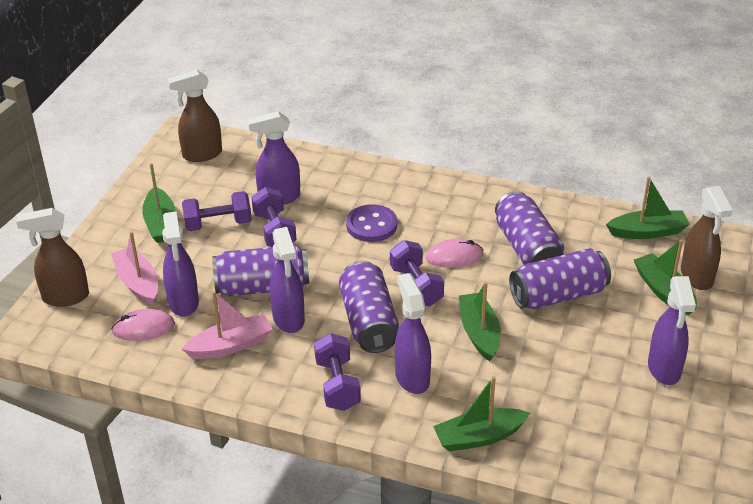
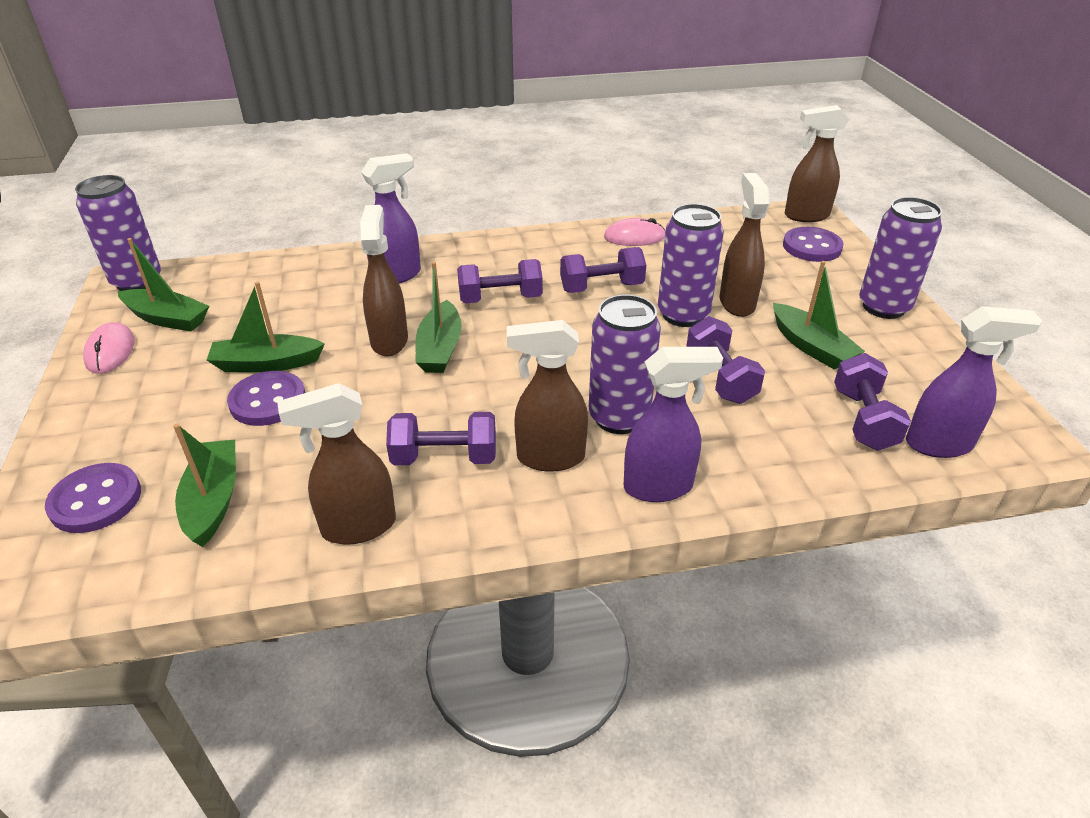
brown spray bottle: [16,208,89,307] [167,70,222,162] [681,186,733,290] = 3 -> [277,383,396,545] [360,205,408,356] [507,320,588,472] [720,173,770,317] [785,105,849,222] = 5
pink boat: [111,231,158,305] [182,291,273,359] = 2 -> none = 0
purple button: [346,204,397,242] = 1 -> [45,463,141,533] [227,371,306,426] [783,227,844,262] = 3
purple dumbbell: [182,191,252,231] [252,187,296,247] [314,333,361,411] [390,240,444,307] = 4 -> [386,412,496,465] [457,259,543,303] [560,247,646,293] [686,316,765,404] [834,353,911,451] = 5
purple spray bottle: [162,212,199,317] [247,111,300,205] [270,227,305,333] [395,273,431,394] [648,276,696,385] = 5 -> [361,153,421,284] [624,347,723,502] [906,306,1042,458] = 3

